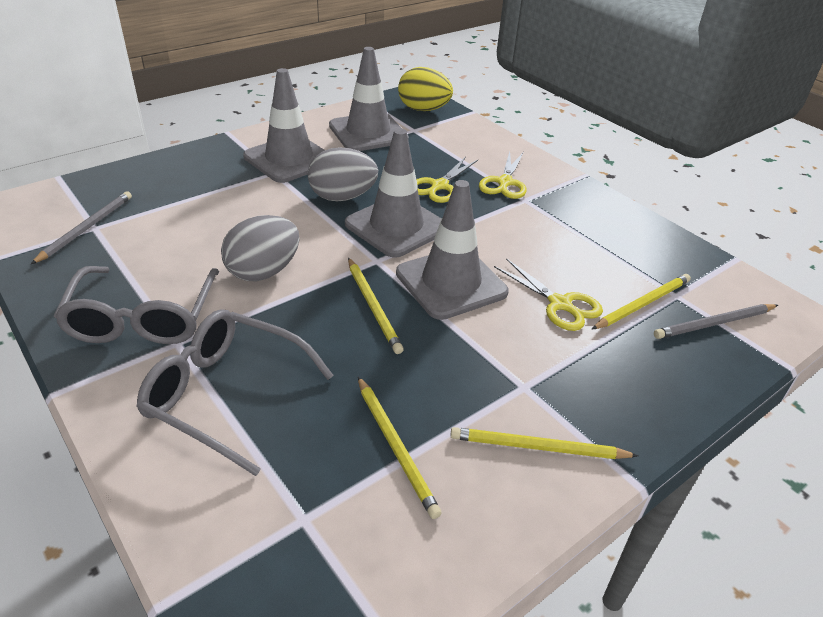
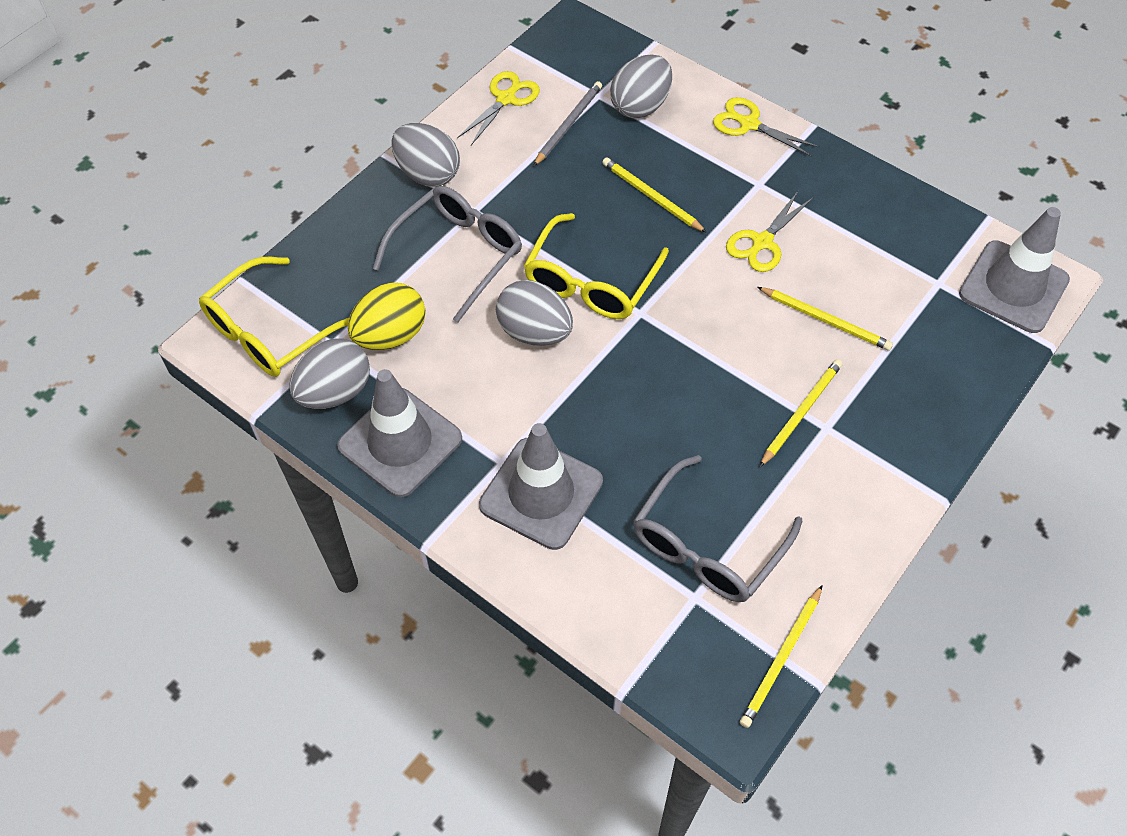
grey egg: [221,215,299,281] [308,147,378,201] = 2 -> [289,338,370,409] [391,123,460,187] [496,280,573,346] [610,54,672,119] = 4
grey pencil: [31,191,132,264] [654,304,778,339] = 2 -> [533,81,602,166] = 1
grey traffic cone: [243,68,325,183] [329,47,409,151] [345,129,442,258] [396,180,509,320] = 4 -> [337,369,462,498] [479,423,603,550] [959,207,1070,333] = 3
yellow glasses: none = 0 -> [199,257,349,377] [524,213,669,319] = 2

